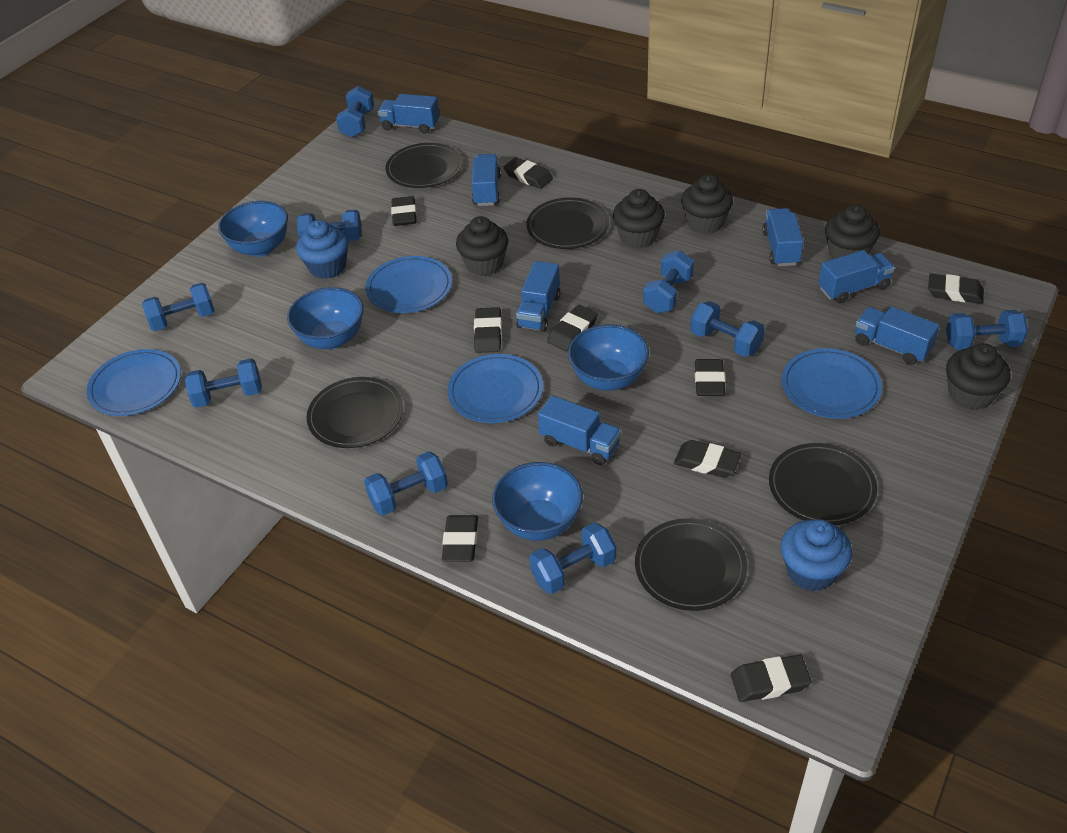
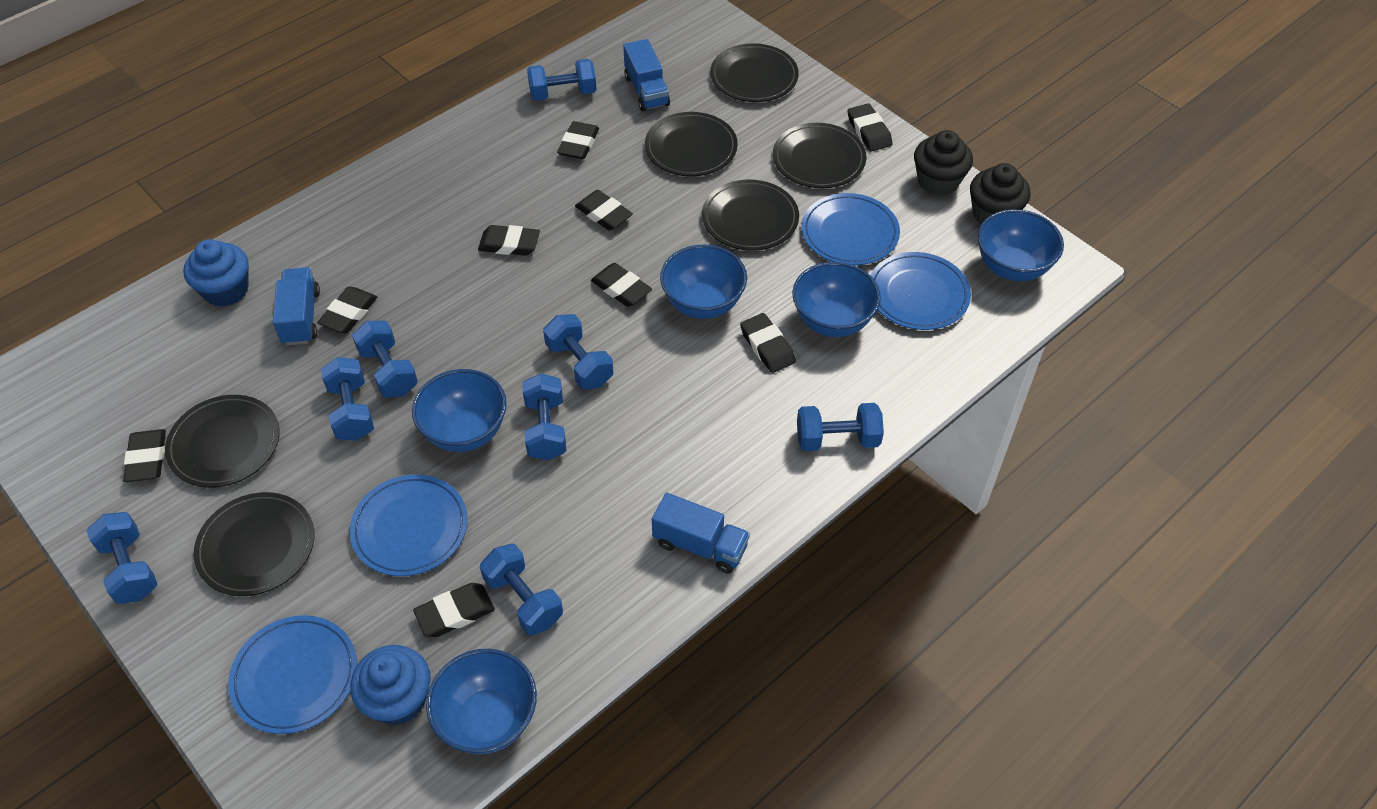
black cupcake: [456,216,508,276] [613,189,665,248] [681,175,733,234] [825,204,880,259] [946,343,1011,410] = 5 -> [914,130,973,196] [970,163,1030,224] = 2
black plate: [306,377,403,448] [386,143,462,188] [527,197,609,249] [635,518,747,611] [769,443,877,525] = 5 -> [165,395,280,488] [194,492,314,596] [645,112,738,177] [702,180,799,251] [710,43,799,102] [773,123,866,188] = 6
blue bowl: [218,201,288,257] [287,287,364,349] [492,462,583,541] [568,324,649,391] = 4 -> [412,369,507,452] [426,649,537,754] [660,245,747,319] [792,262,881,337] [978,209,1064,281] = 5
blue dumbbell: [142,283,215,331] [185,358,262,408] [297,210,362,241] [336,86,374,138] [364,451,448,515] [529,522,616,594] [643,250,694,313] [690,301,765,357] [946,310,1028,350] = 9 -> [86,512,158,604] [321,357,374,441] [352,321,418,398] [480,544,563,635] [522,373,566,460] [527,59,597,101] [543,314,614,390] [797,403,884,451] = 8
blue truck: [378,94,440,134] [472,154,501,206] [516,261,561,332] [538,395,621,465] [762,208,803,266] [819,250,895,303] [855,306,940,365] = 7 -> [273,267,320,345] [623,39,670,111] [652,493,750,574] = 3

